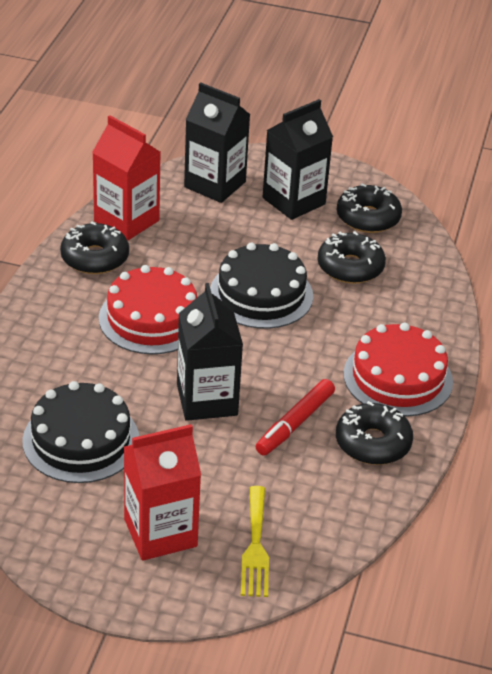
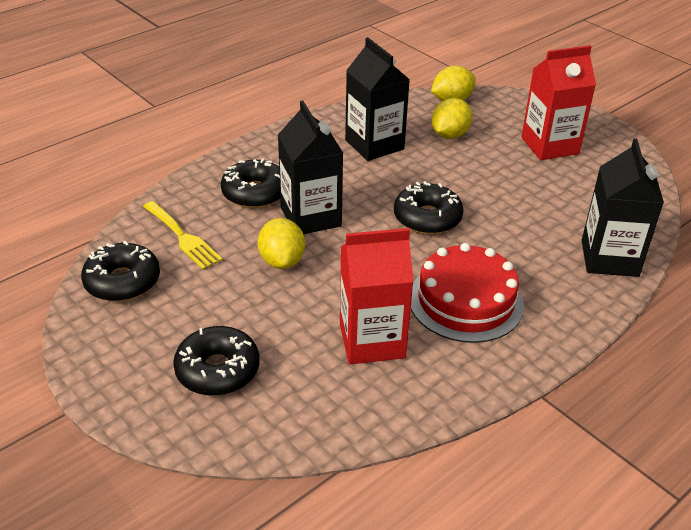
black cake: [22,381,139,483] [210,243,313,329] = 2 -> none = 0
red cake: [99,265,197,354] [343,322,453,417] = 2 -> [411,243,524,343] = 1
red marker: [255,379,335,456] = 1 -> none = 0
yellow lemon: none = 0 -> [258,218,305,269] [431,66,476,101] [432,98,472,139] = 3

